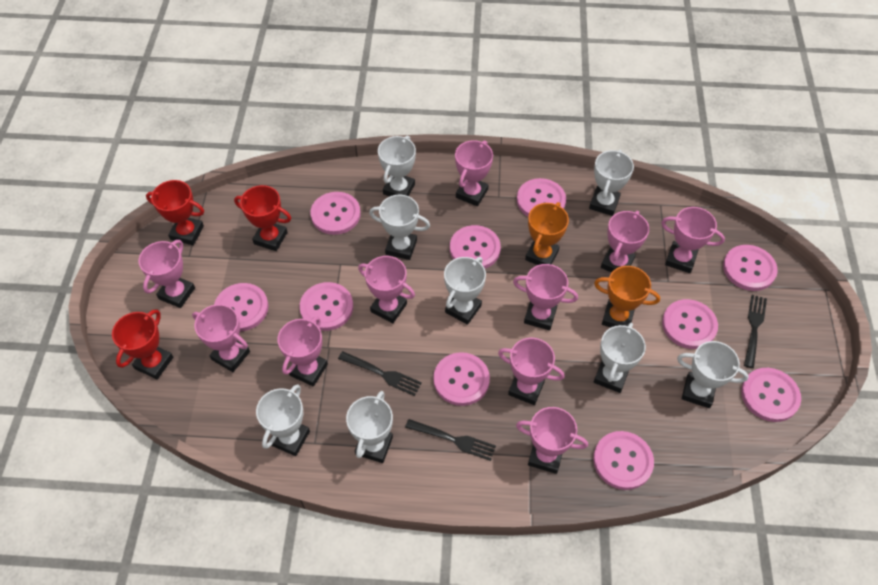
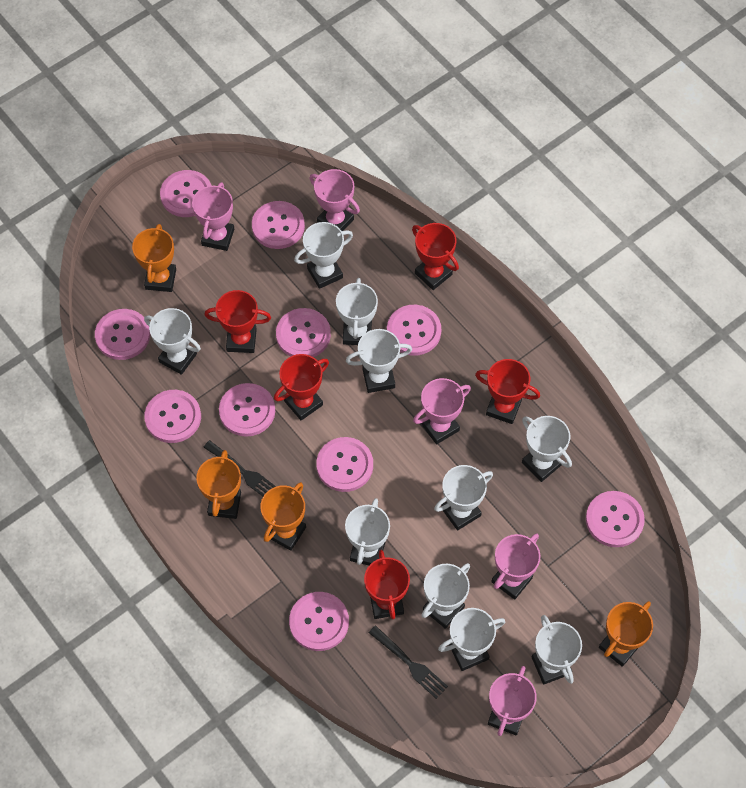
black fork: [338,351,422,396] [405,419,496,461] [744,295,767,368] = 3 -> [203,440,276,496] [369,625,448,699] = 2
orange trophy: [525,202,569,265] [594,266,660,327] = 2 -> [132,224,176,292] [196,450,241,519] [260,482,306,551] [599,601,653,667] = 4
pink trophy: [138,240,195,308] [192,304,250,372] [278,316,328,387] [358,256,415,323] [455,140,493,206] [498,338,565,405] [513,264,578,330] [516,407,588,474] [601,211,649,273] [661,207,725,273] = 10 -> [192,182,234,251] [310,169,360,231] [413,378,471,445] [488,666,537,736] [491,533,540,600] = 5
red trophy: [112,309,173,379] [146,180,204,245] [234,185,291,251] = 3 -> [205,290,271,353] [274,354,329,421] [364,550,410,619] [412,223,459,290] [475,359,540,424] = 5
white trophy: [256,384,310,456] [346,391,393,463] [369,195,430,260] [378,136,416,196] [444,257,486,325] [589,150,634,216] [594,323,646,393] [677,341,749,408] = 8 -> [144,308,201,375] [294,222,353,289] [336,278,378,345] [345,498,390,566] [346,329,412,393] [421,563,470,629] [434,465,493,531] [438,608,505,671] [522,416,572,482] [532,615,582,684] = 10

